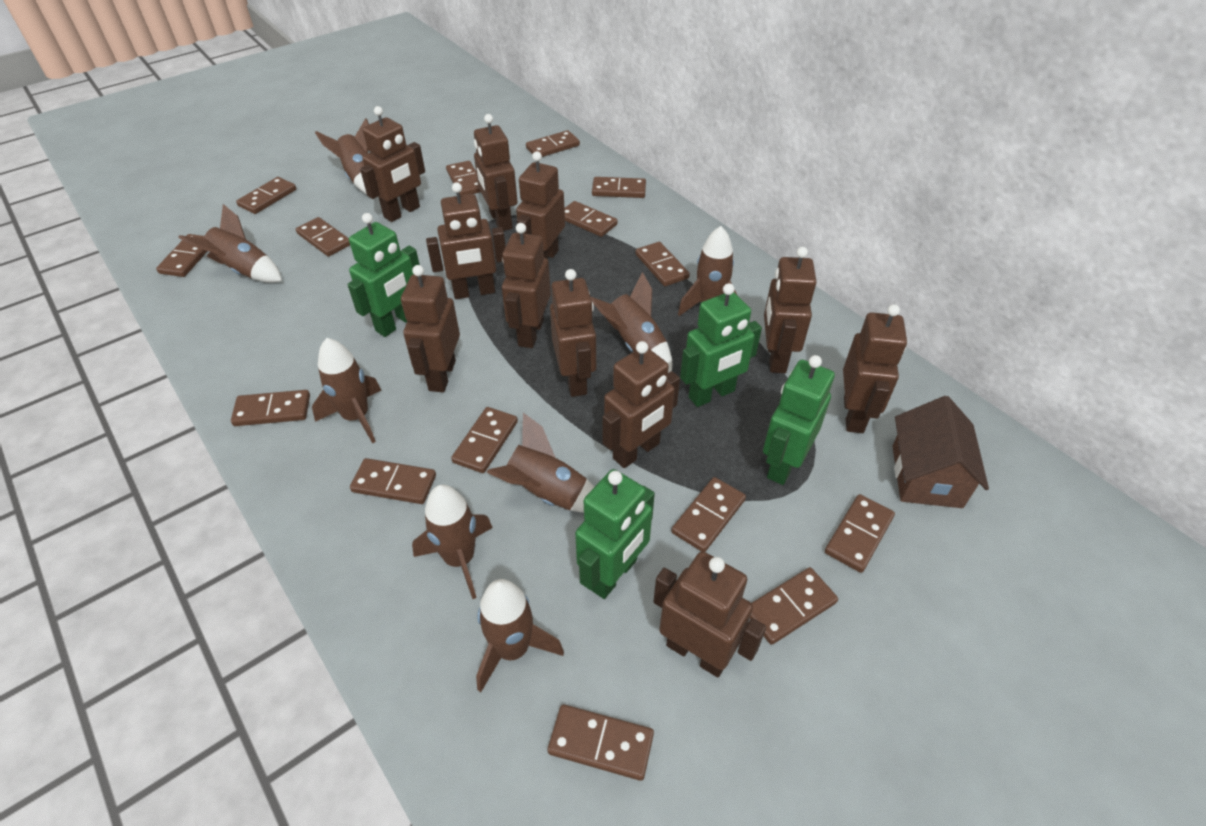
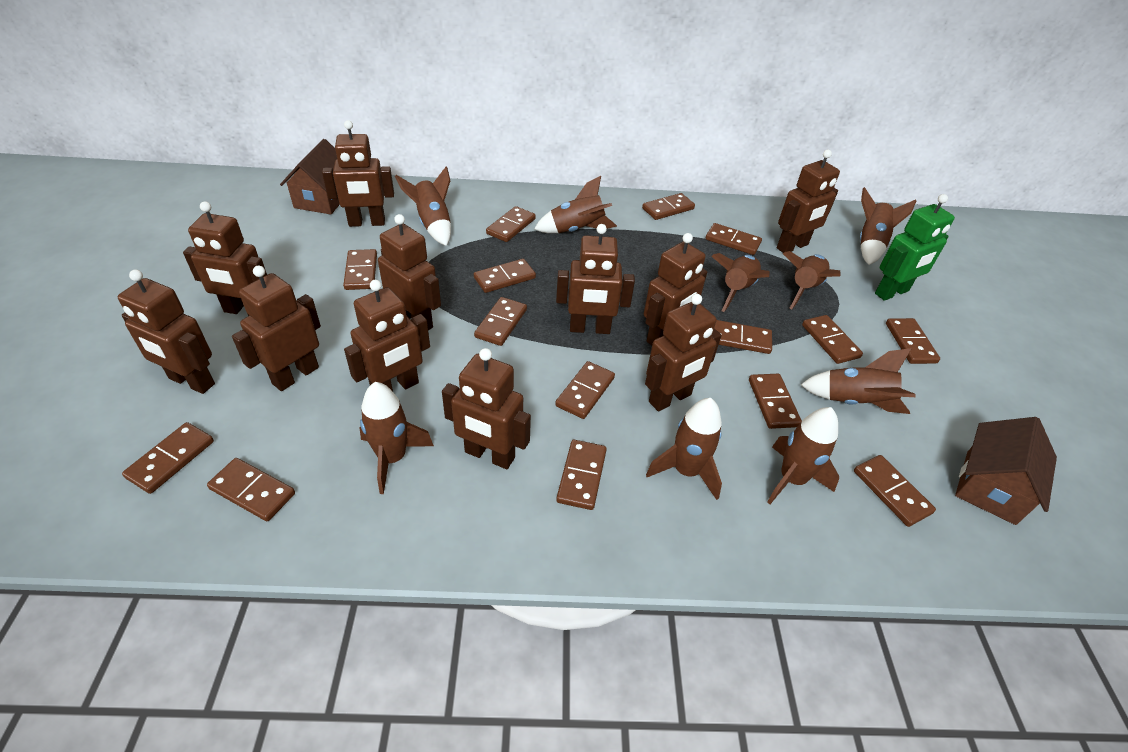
brown house: [892,396,989,508] = 1 -> [280,139,340,214] [955,417,1057,525] = 2
brown rocket: [178,204,282,283] [312,338,382,443] [315,118,369,194] [412,484,493,599] [476,579,564,692] [487,413,594,513] [591,272,672,373] [678,226,737,316] = 8 -> [359,382,434,494] [395,166,451,246] [534,176,617,233] [646,398,722,500] [711,253,770,312] [767,407,839,504] [783,251,840,309] [801,348,916,414] [860,187,916,265] = 9
green robot: [347,213,420,337] [575,469,655,599] [680,283,762,407] [763,355,835,485] = 4 -> [875,194,955,301] = 1

